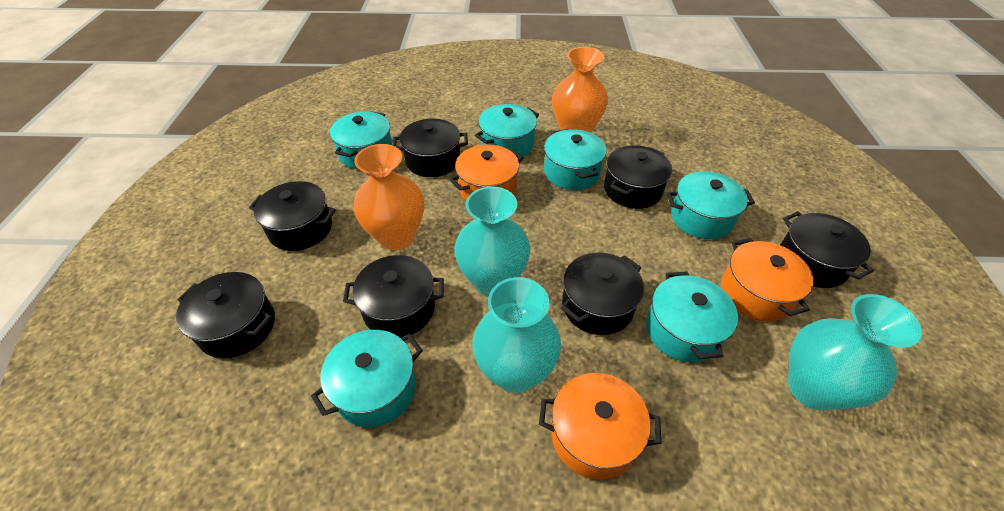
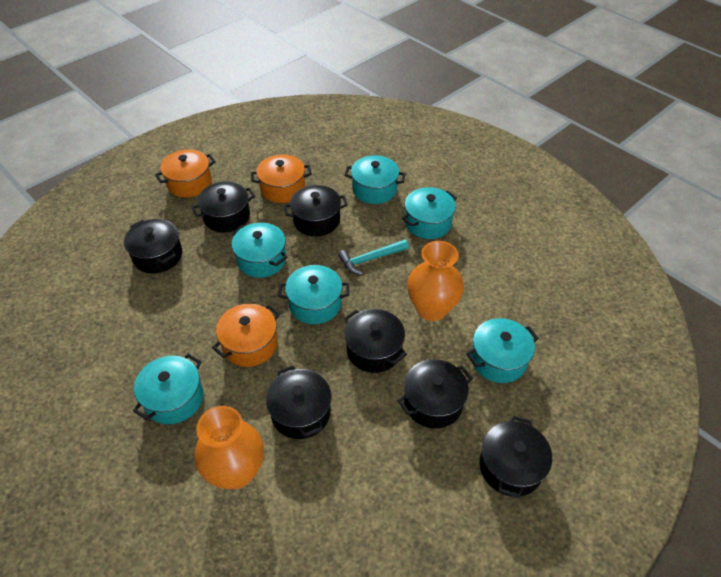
turquoise hammer: none = 0 -> [338,239,409,275] = 1
turquoise vase: [454,186,530,296] [472,277,561,393] [788,294,922,411] = 3 -> none = 0

